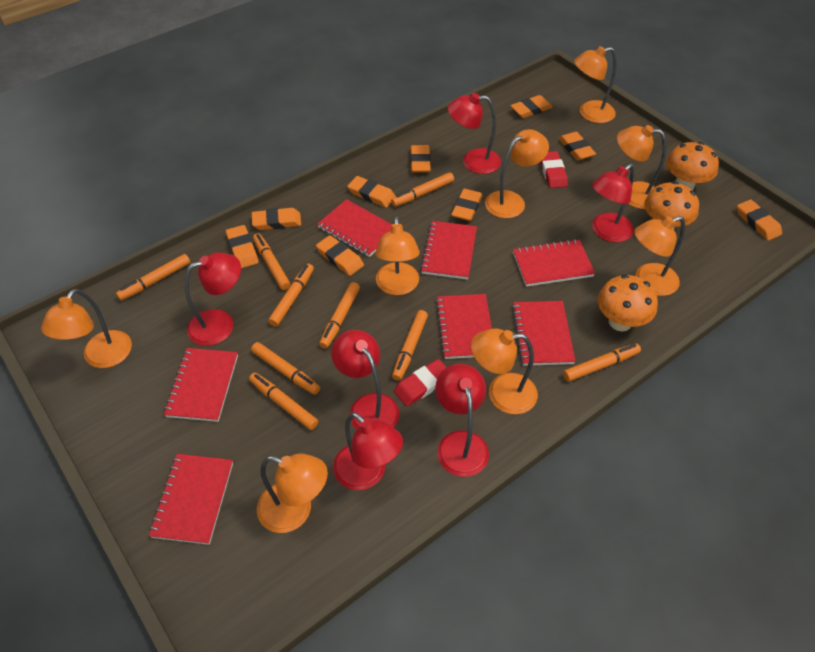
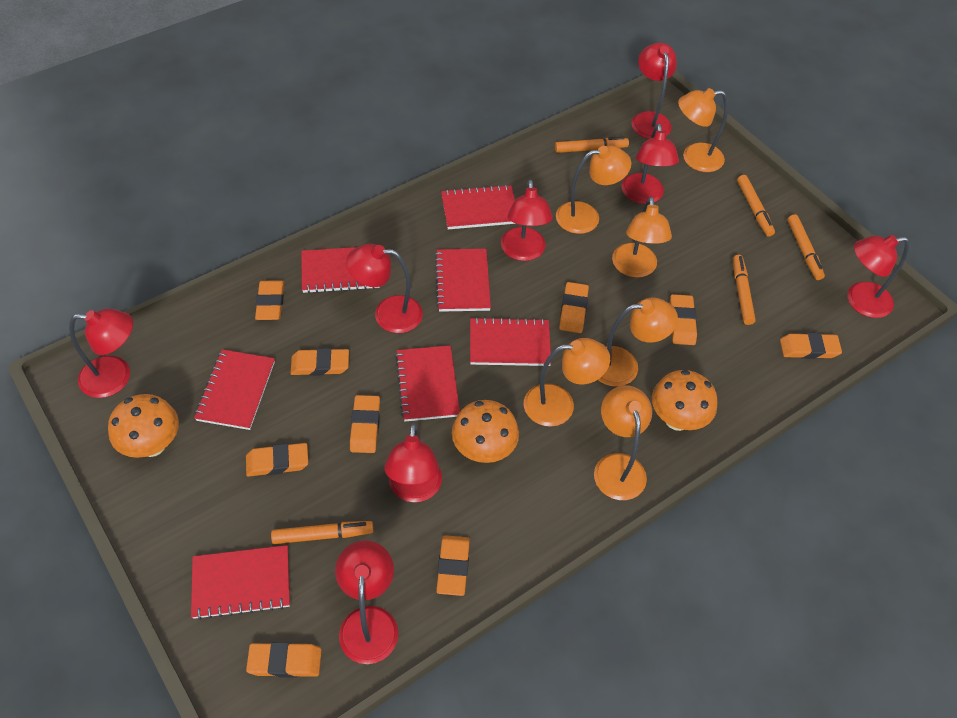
orange lamp: [41,289,132,368] [257,454,328,533] [375,216,420,295] [471,328,538,414] [485,129,549,218] [574,46,616,123] [617,125,666,209] [634,216,685,296] = 8 -> [524,338,610,427] [556,145,631,234] [594,386,652,500] [598,297,678,387] [612,197,672,278] [678,88,728,172] = 6
orange marker: [116,254,190,301] [249,373,318,430] [251,342,320,395] [253,233,291,290] [268,264,314,327] [319,282,360,349] [391,172,454,207] [392,310,428,381] [563,343,641,382] = 9 -> [271,521,373,544] [555,137,629,153] [733,255,756,325] [737,175,775,236] [787,214,825,280] = 5
red eraser: [394,359,447,406] [540,151,568,188] = 2 -> none = 0
red lamp: [185,252,241,346] [331,330,399,430] [333,412,403,490] [435,363,489,477] [448,93,501,174] [592,164,634,242] = 6 -> [69,309,133,398] [335,541,398,664] [346,244,423,333] [384,423,442,502] [501,180,553,261] [621,123,679,204] [631,43,677,139] [847,235,909,318] = 8

